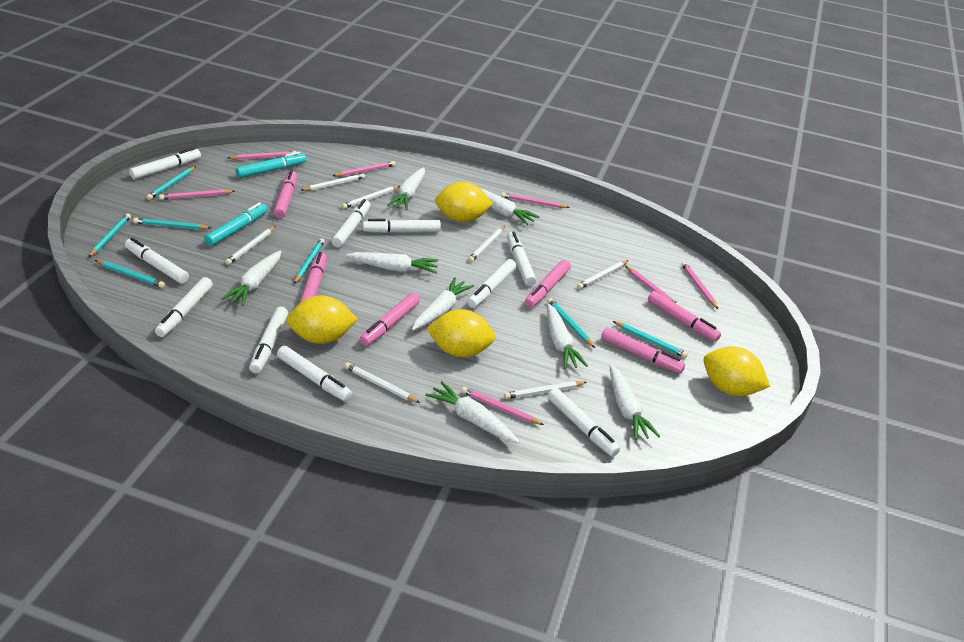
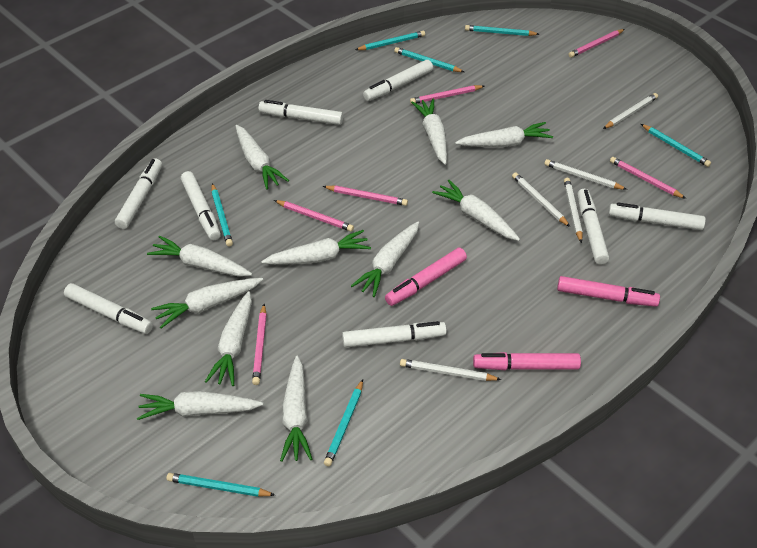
pink marker: [273,170,297,218] [300,252,327,303] [360,293,420,346] [525,260,571,308] [601,328,685,374] [648,291,721,342] = 6 -> [385,248,467,306] [473,352,581,370] [557,276,660,307] = 3
pink pencil: [159,189,235,200] [228,151,296,160] [333,161,396,177] [461,387,544,425] [501,192,570,208] [625,266,680,306] [681,262,718,309] = 7 -> [252,304,267,385] [274,200,354,232] [323,186,408,206] [410,85,484,104] [568,29,625,58] [610,157,686,199] = 6
turquoise marker: [204,202,268,246] [236,151,306,178] = 2 -> none = 0
white carrot: [221,250,282,306] [346,252,439,273] [388,167,425,210] [412,277,474,330] [425,381,520,444] [480,188,540,226] [547,303,588,369] [609,364,660,440] = 8 -> [137,391,263,420] [147,236,252,277] [151,278,263,328] [205,291,252,386] [235,125,289,190] [261,230,371,265] [280,356,312,462] [351,222,419,297] [411,99,447,165] [432,180,520,241] [455,122,553,147] = 11
white marker: [125,238,189,284] [129,147,201,179] [155,277,213,337] [249,307,288,373] [277,346,352,401] [331,199,371,247] [363,219,441,233] [467,259,516,308] [507,232,536,286] [548,388,620,457] = 10 -> [64,283,153,334] [115,158,162,229] [181,171,221,240] [258,100,343,125] [342,321,447,348] [363,60,433,101] [577,189,609,265] [608,202,706,230] = 8
white pencil: [225,226,276,265] [301,173,365,191] [342,186,400,209] [344,362,420,403] [468,226,505,262] [504,381,587,399] [577,260,629,289] = 7 -> [400,359,502,381] [512,172,570,227] [544,159,627,190] [564,178,583,243] [603,93,658,129] = 5
yellow lemon: [287,295,358,344] [426,309,496,357] [435,182,493,222] [704,346,770,396] = 4 -> none = 0

